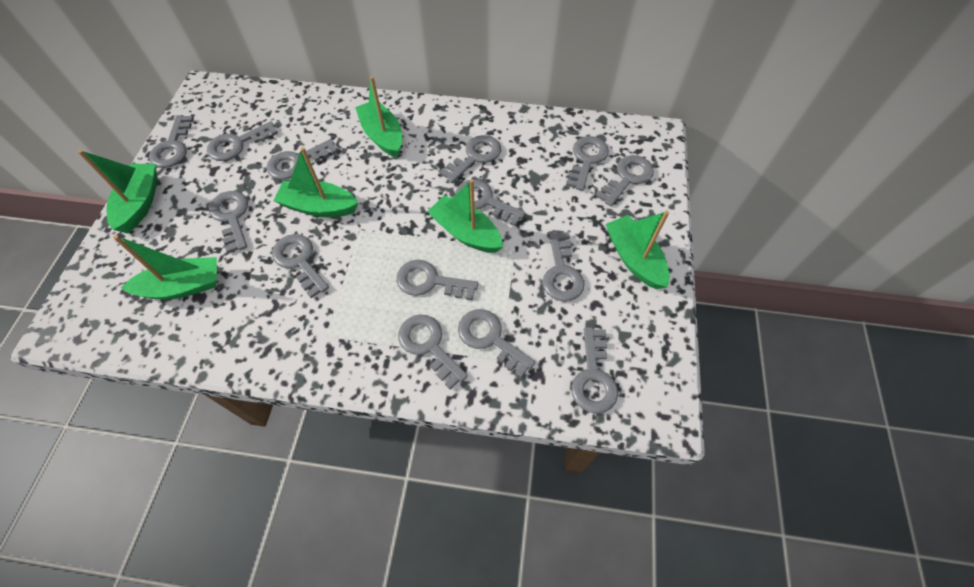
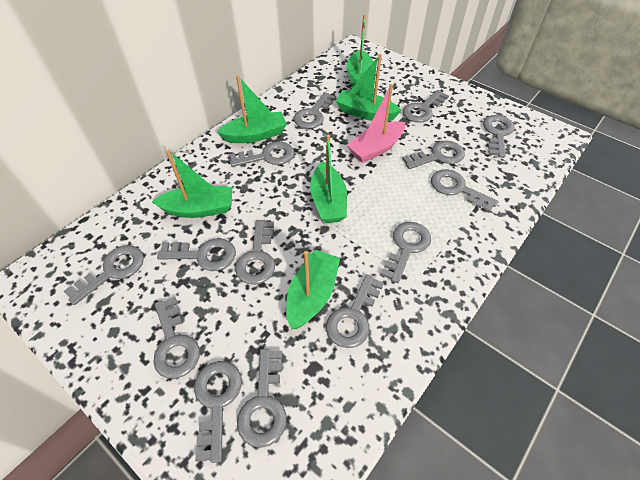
pink boat: none = 0 -> [347,84,405,163] = 1

